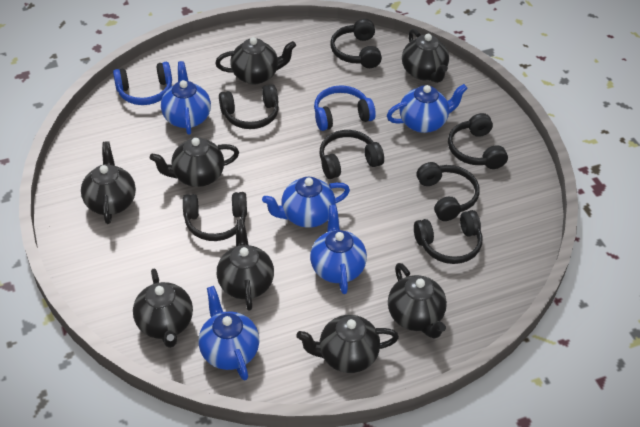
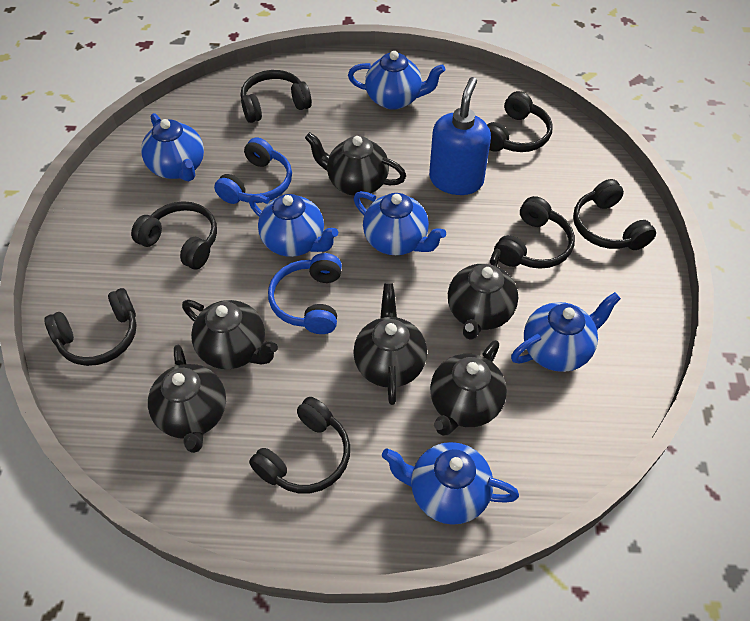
black teapot: [81,141,136,224] [133,269,193,348] [150,137,239,187] [215,37,296,84] [217,219,274,311] [296,315,399,373] [388,263,447,339] [402,29,449,83] = 8 -> [148,345,226,453] [182,300,278,369] [305,132,406,196] [353,283,427,405] [430,340,507,436] [448,249,518,340] = 6
blue soap dispenser: none = 0 -> [429,77,491,195] = 1
blue teapot: [161,61,211,135] [199,286,259,380] [262,176,350,228] [310,205,367,294] [387,84,468,133] = 5 -> [141,113,204,182] [249,194,338,257] [348,51,445,110] [354,191,446,255] [382,442,519,525] [511,292,621,372] = 6

